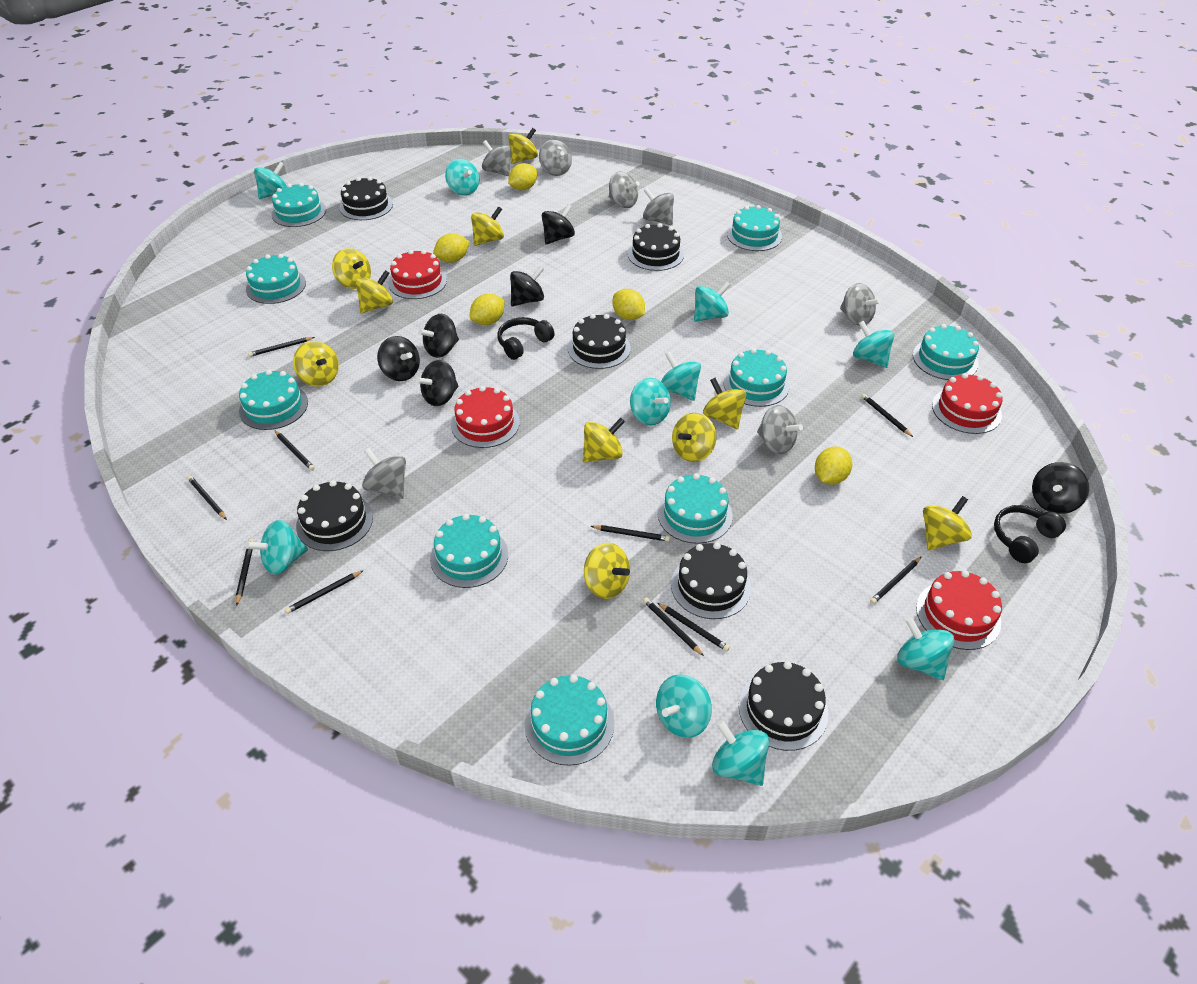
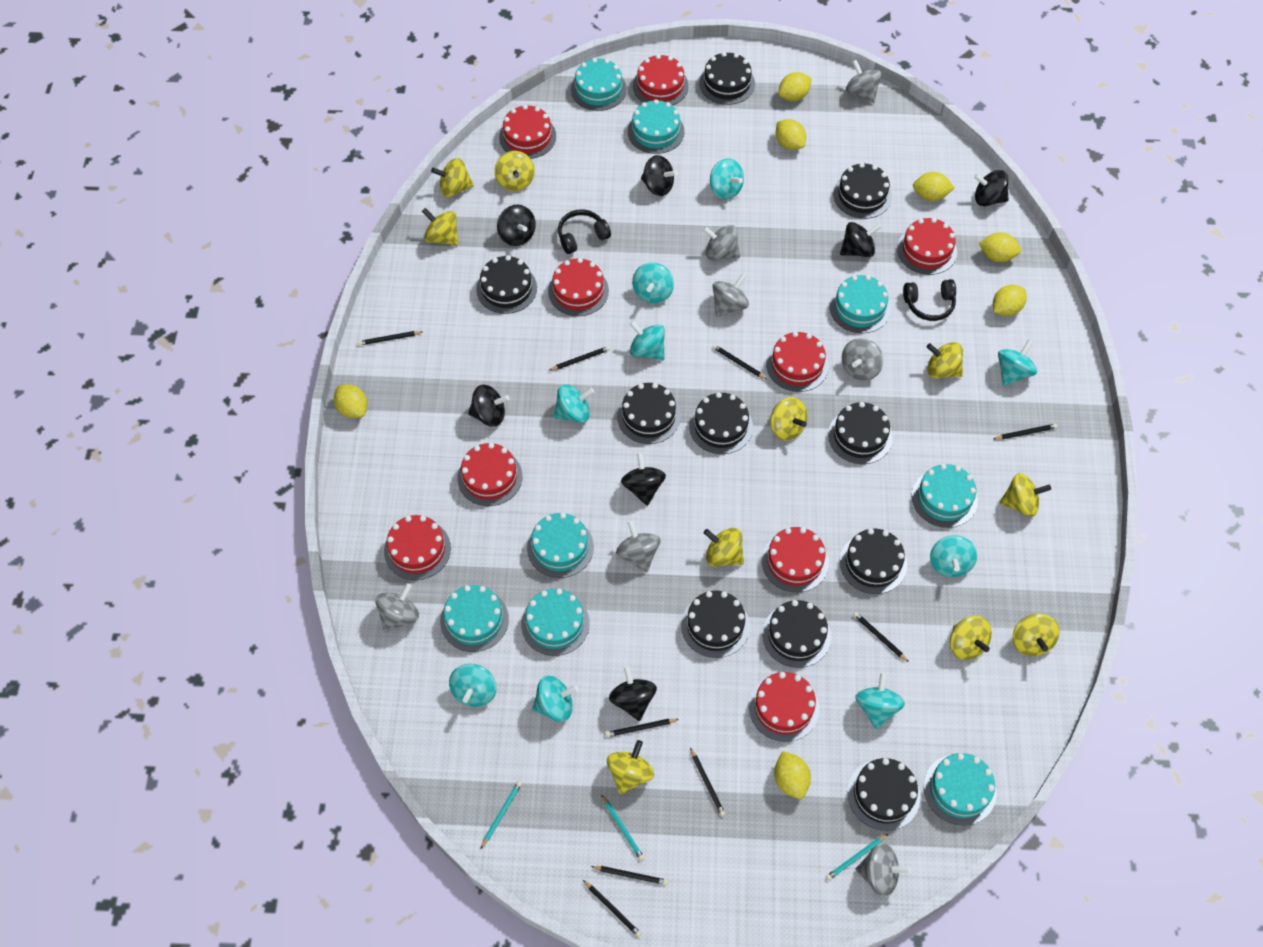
black cake: [296,480,373,551] [339,177,393,220] [568,314,631,369] [628,223,684,271] [671,543,751,619] [739,661,828,751] = 6 -> [476,255,537,314] [617,383,681,444] [681,590,750,658] [689,392,753,454] [699,52,755,105] [762,600,831,668] [828,402,893,464] [833,163,892,219] [840,528,907,594] [847,758,920,831] = 10
black pencil: [187,476,227,520] [236,538,254,606] [248,337,315,357] [274,430,315,471] [285,570,364,614] [591,525,670,541] [643,598,704,656] [657,603,730,652] [861,394,913,437] [870,557,921,604] = 10 -> [358,331,422,345] [550,346,610,370] [583,880,642,937] [591,866,668,885] [606,719,679,737] [690,748,725,816] [713,345,767,379] [853,612,909,662] [993,424,1057,440] = 9
black spinning top: [377,336,420,381] [416,360,458,406] [418,314,459,358] [510,266,544,306] [542,204,575,244] [1032,462,1089,514] = 6 -> [468,385,510,427] [497,205,536,246] [609,666,657,721] [621,452,666,506] [641,155,678,196] [840,222,881,257] [974,170,1009,206] = 7
red cake: [388,250,447,299] [451,386,520,448] [916,570,1002,650] [932,373,1003,434] = 4 -> [384,515,451,580] [457,443,523,506] [499,105,556,159] [548,258,609,316] [633,54,688,105] [749,672,819,742] [762,527,829,592] [766,331,829,392] [897,218,957,275] = 9
turquoise cake: [239,370,308,430] [246,254,306,304] [272,183,326,227] [430,514,508,588] [525,675,615,766] [657,473,732,544] [724,348,790,407] [727,205,782,251] [913,324,979,380] = 9 -> [440,585,509,652] [521,589,590,656] [527,513,594,578] [571,58,627,111] [628,99,684,154] [829,275,891,333] [912,464,978,528] [924,753,997,825] = 8
turquoise pencil: none = 0 -> [481,781,522,848] [601,794,644,861] [826,834,888,880] = 3
turquoise spinning top: [246,520,308,575] [254,161,287,199] [445,159,479,196] [630,378,671,425] [656,674,712,738] [661,352,701,401] [694,282,730,322] [712,720,769,786] [853,320,894,368] [897,617,954,680] = 10 -> [449,664,496,707] [532,676,578,722] [553,384,594,423] [630,321,665,360] [632,262,674,303] [710,158,744,200] [855,672,905,729] [930,535,977,577] [998,340,1037,386] = 9
yellow lemon: [433,233,470,263] [470,294,505,325] [508,163,537,190] [612,289,645,320] [815,447,852,485] = 5 -> [334,384,367,418] [774,751,811,799] [776,119,806,150] [778,72,812,101] [913,172,955,201] [979,232,1021,262] [993,285,1027,316] = 7

